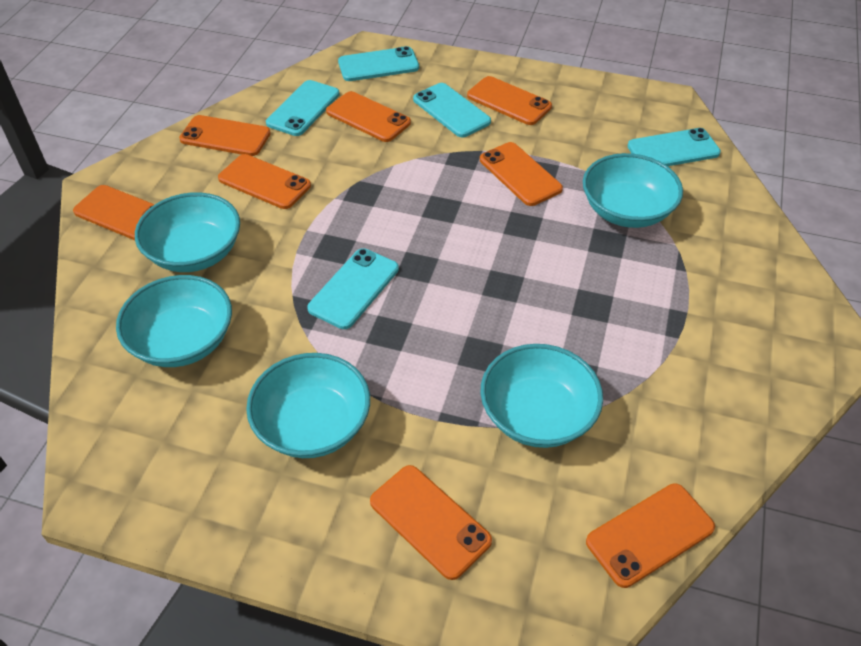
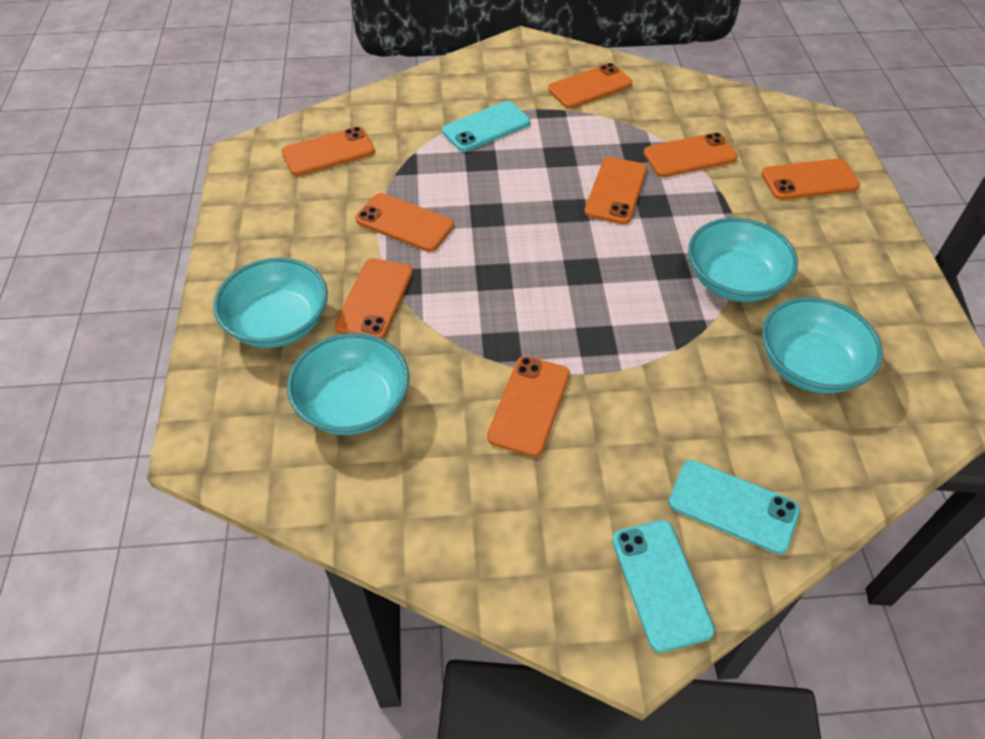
turquoise bowl: [116,275,232,367] [135,192,240,272] [246,353,370,458] [480,344,603,448] [583,153,683,228] = 5 -> [214,258,328,348] [287,333,409,435] [688,218,798,302] [762,297,883,393] = 4
turquoise phone: [266,80,340,136] [307,248,399,329] [338,46,419,81] [413,83,491,137] [628,128,721,166] = 5 -> [442,101,530,152] [612,520,715,653] [668,460,800,554] = 3

